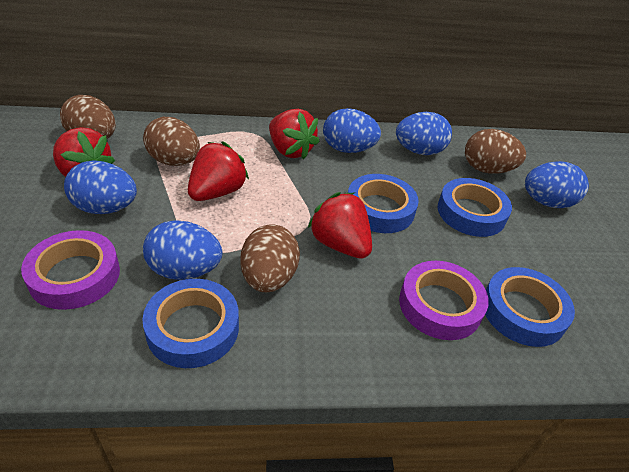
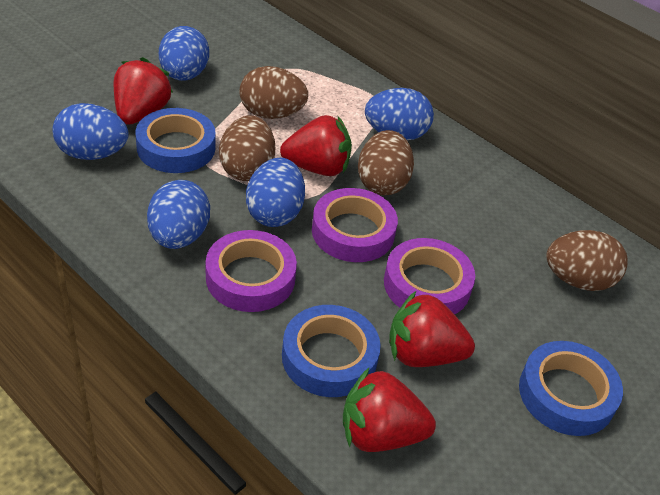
blue tape: [142,279,239,368] [348,174,419,233] [438,178,512,237] [485,267,575,347] = 4 -> [136,108,216,173] [282,305,381,397] [519,341,623,436] = 3
purple tape: [21,230,120,310] [399,261,489,340] = 2 -> [206,230,297,312] [312,188,398,262] [384,238,475,314] = 3

